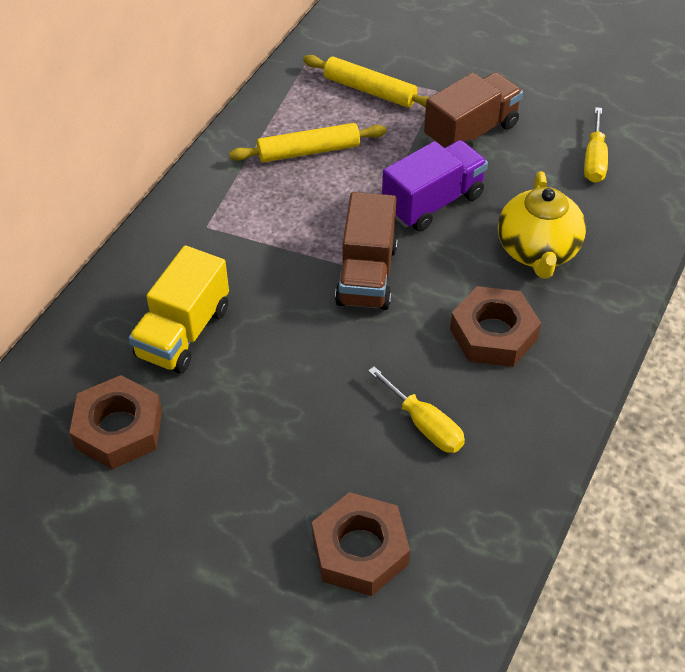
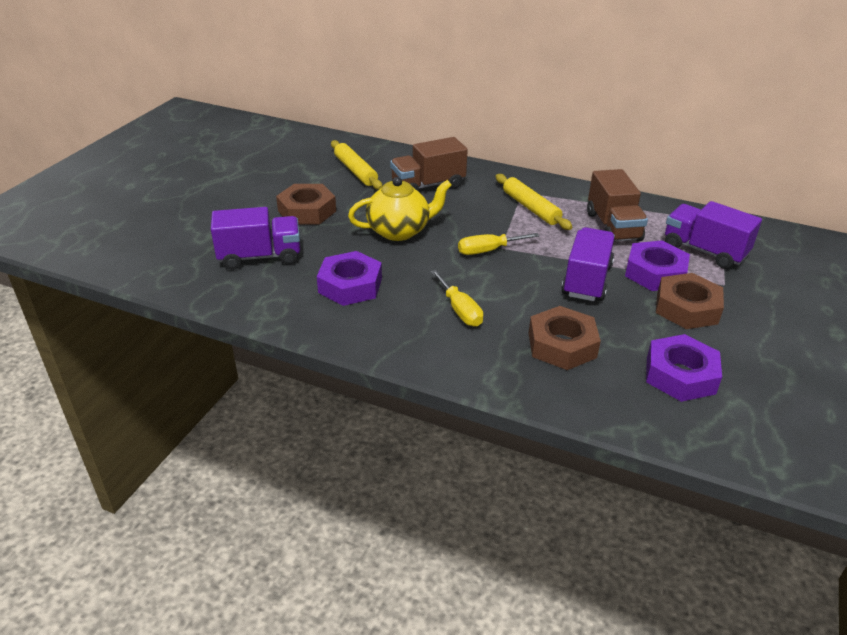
purple nut: none = 0 -> [317,251,382,306] [625,240,690,291] [646,334,722,402] = 3
purple truck: [382,140,488,232] = 1 -> [211,207,300,269] [561,227,615,301] [665,201,762,269] = 3
yellow truck: [129,245,229,374] = 1 -> none = 0

